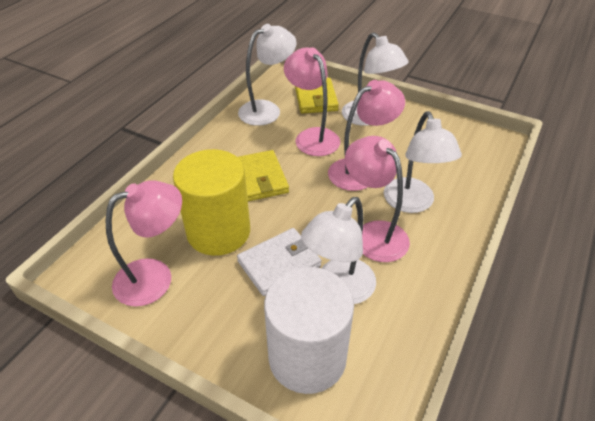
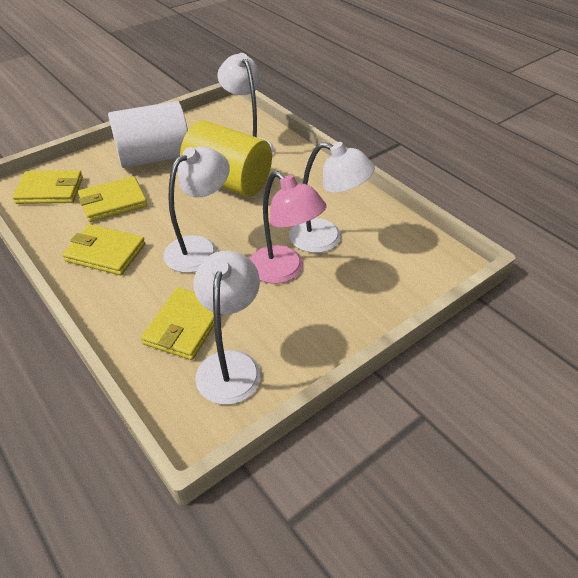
pink lamp: [106,180,182,307] [284,47,340,156] [328,80,405,191] [345,136,410,262] = 4 -> [250,171,326,284] = 1
white wallet: [237,228,321,296] = 1 -> none = 0
yellow wallet: [238,150,289,201] [295,78,339,113] = 2 -> [13,170,83,204] [62,224,145,275] [78,176,148,222] [141,287,221,360] = 4

